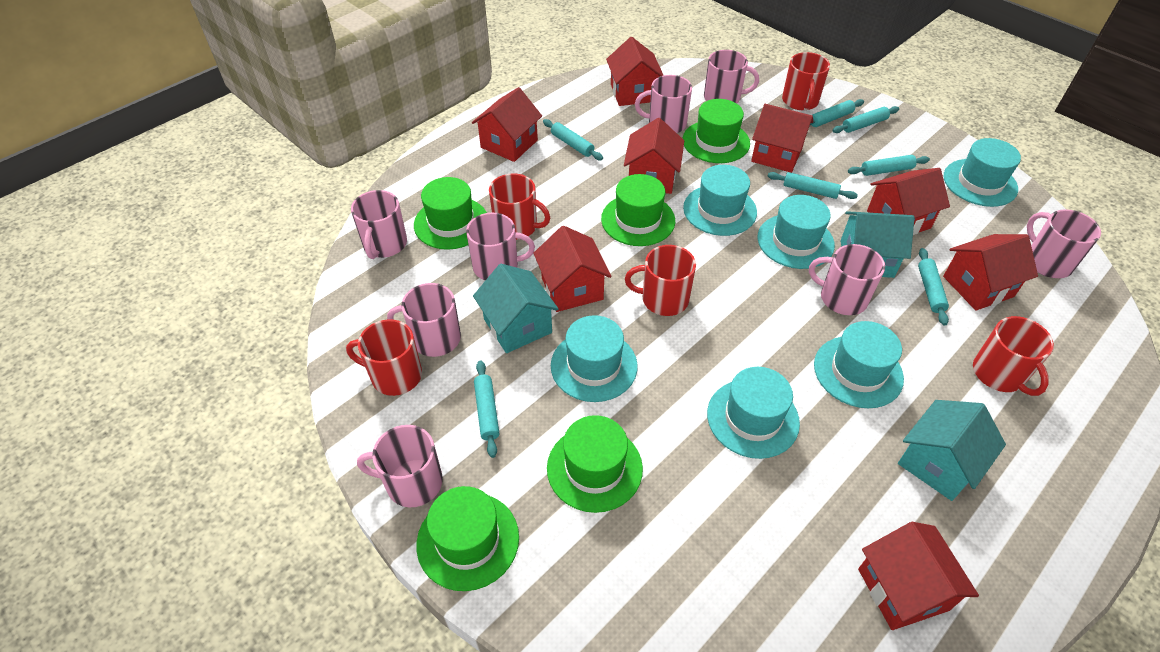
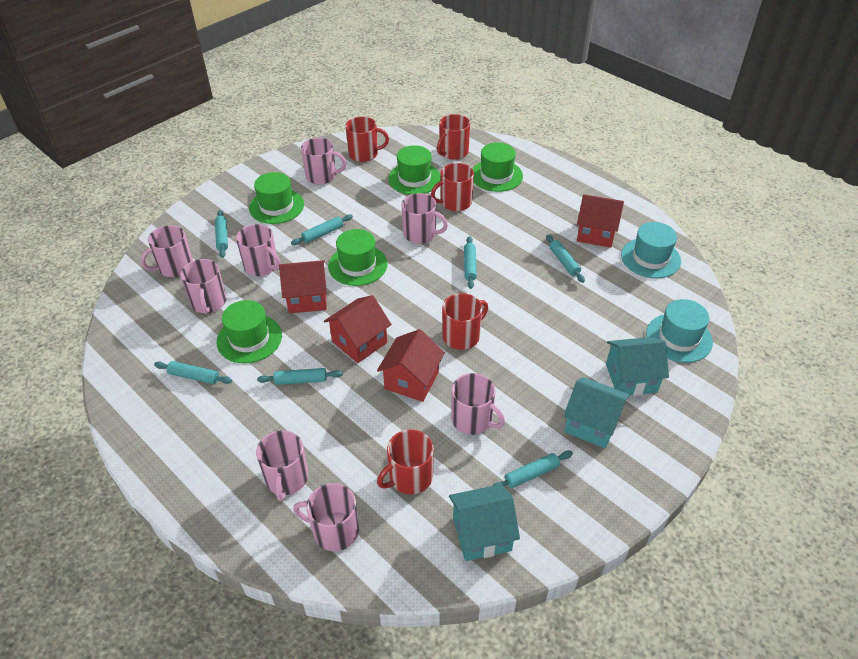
red house: [472,87,542,162] [533,226,612,312] [606,37,664,106] [624,118,684,194] [751,104,813,173] [858,522,979,630] [867,168,950,235] [943,234,1038,311] = 8 -> [279,260,327,314] [324,295,392,363] [377,329,445,402] [577,194,624,248] = 4
turquoise hat: [551,315,638,402] [683,165,757,236] [707,367,800,459] [757,195,835,269] [814,321,904,408] [944,138,1021,207] = 6 -> [621,222,681,278] [646,299,713,363] = 2

